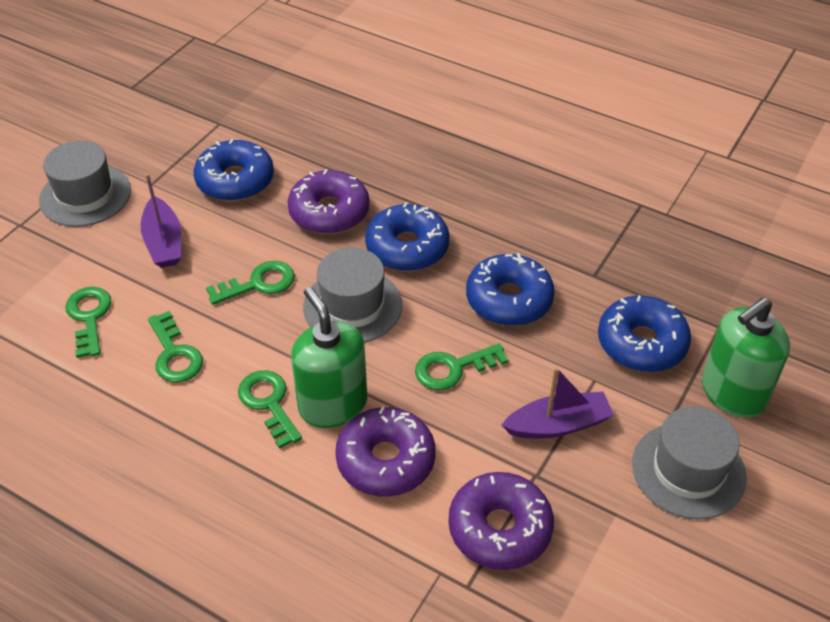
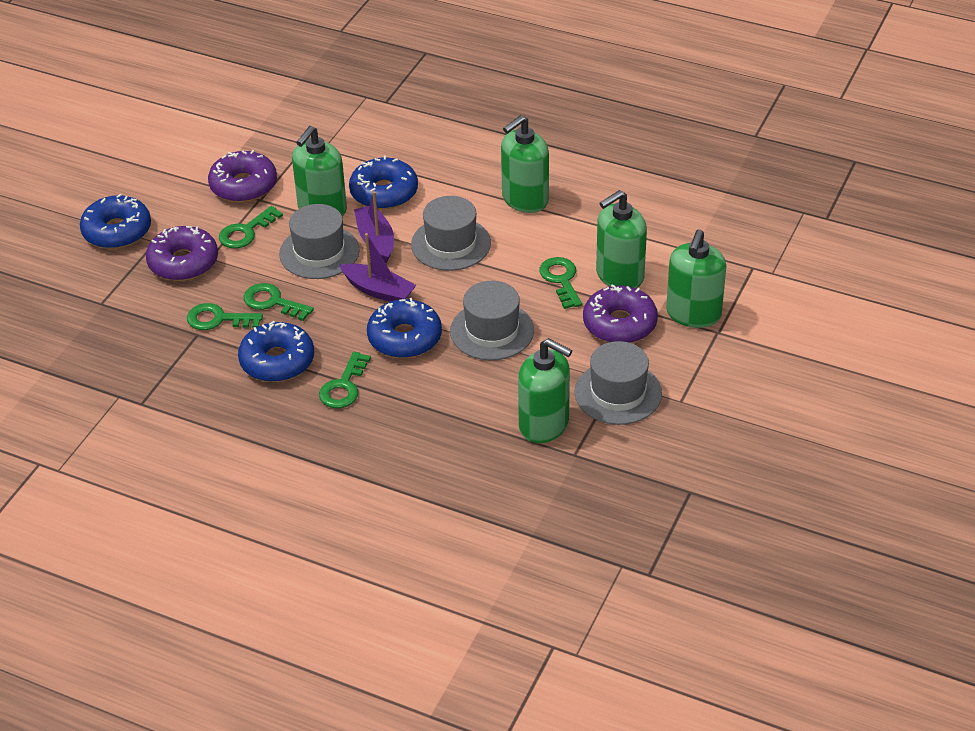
green soap dispenser: [291,287,367,428] [702,298,790,418] = 2 -> [292,126,347,216] [501,115,549,213] [518,338,572,443] [596,190,647,288] [666,229,726,328] = 5
grey hat: [39,141,131,227] [303,247,402,343] [632,406,747,520] = 3 -> [279,204,360,279] [411,196,491,271] [450,281,534,360] [575,341,662,425] = 4

